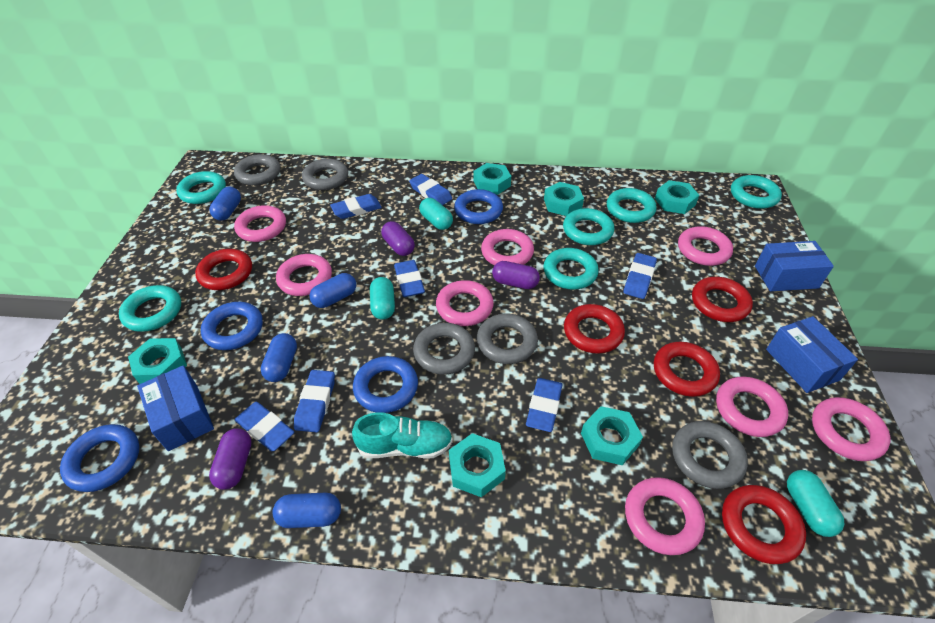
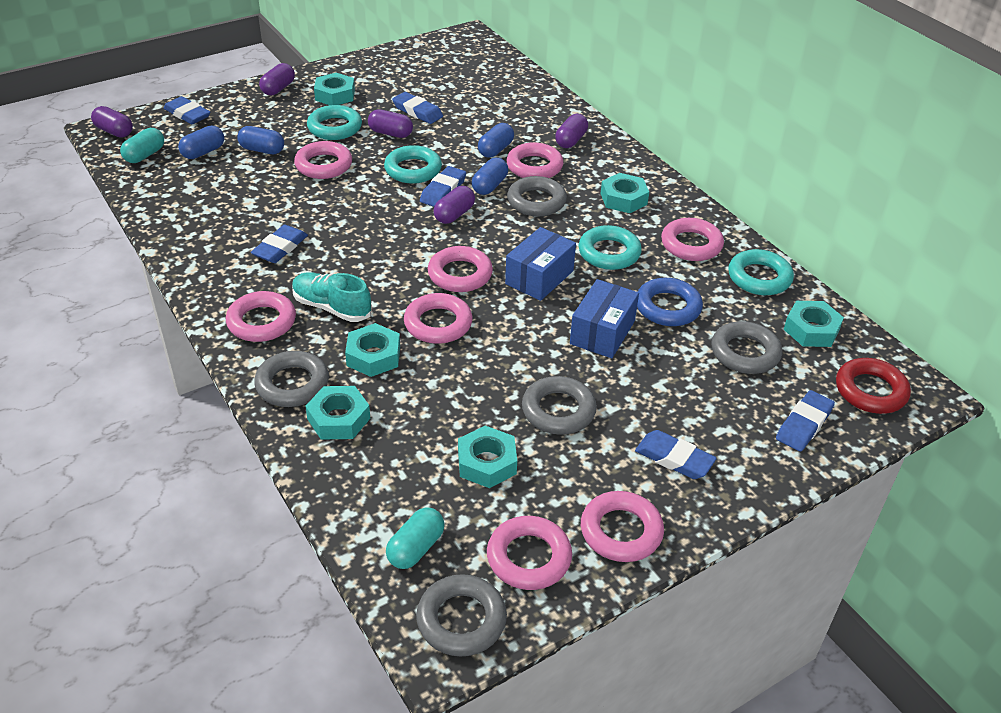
blue box: [137,365,214,451] [755,241,834,291] [766,316,858,393] = 3 -> [505,227,576,301] [570,279,639,358] = 2
blue eraser: [235,402,294,451] [294,370,335,432] [330,194,382,219] [394,260,425,297] [409,174,452,205] [526,378,562,432] [623,253,657,299] = 7 -> [163,96,211,124] [251,225,308,263] [392,92,443,124] [420,166,466,207] [635,430,717,479] [776,390,835,452] = 6
blue ring: [60,424,139,492] [201,302,263,350] [353,356,418,413] [454,189,503,224] = 4 -> [637,278,703,326] = 1
purple capsule: [209,428,252,490] [381,221,415,256] [492,261,540,289] = 3 -> [91,106,133,137] [259,63,295,95] [368,109,413,138] [433,186,475,224] [555,114,588,148] = 5
red ring: [195,249,252,290] [564,304,625,354] [654,342,720,397] [692,277,753,322] [722,485,806,564] = 5 -> [836,358,911,414] = 1
turquoise capsule: [370,277,395,320] [419,198,453,230] [787,470,844,537] = 3 -> [120,128,164,163] [386,507,445,569] = 2
turquoise ring: [119,285,181,332] [176,171,226,204] [543,248,599,290] [563,208,614,245] [607,188,657,223] [731,175,782,209] = 6 -> [307,105,362,140] [384,145,442,184] [578,225,642,270] [728,249,794,295] = 4

